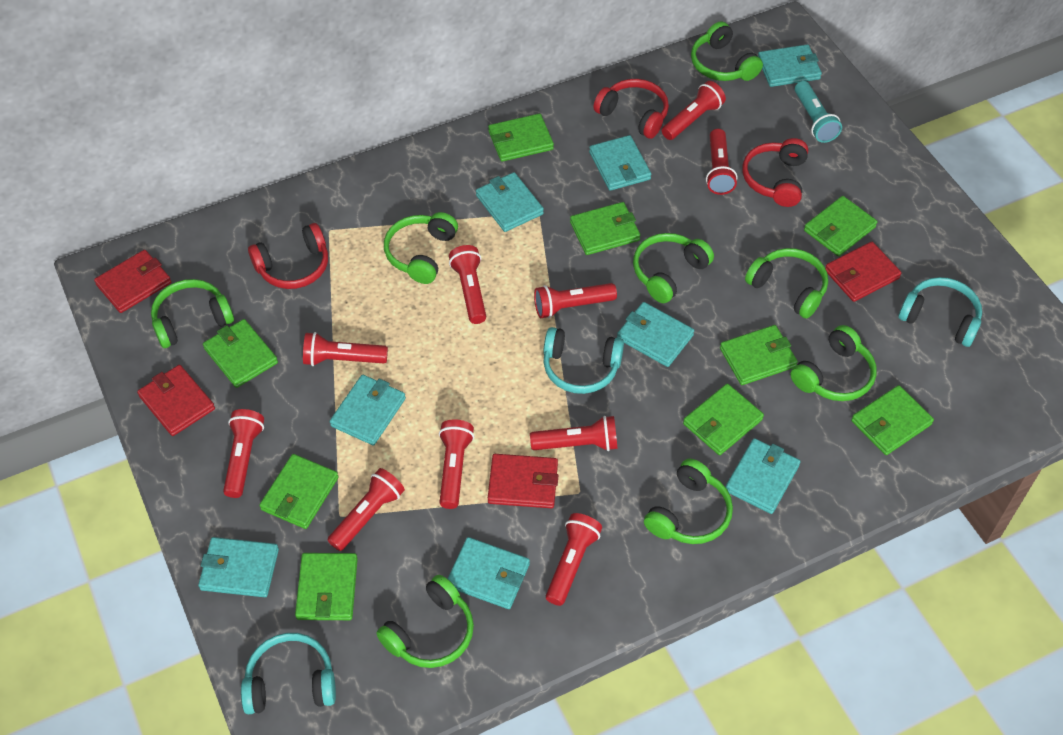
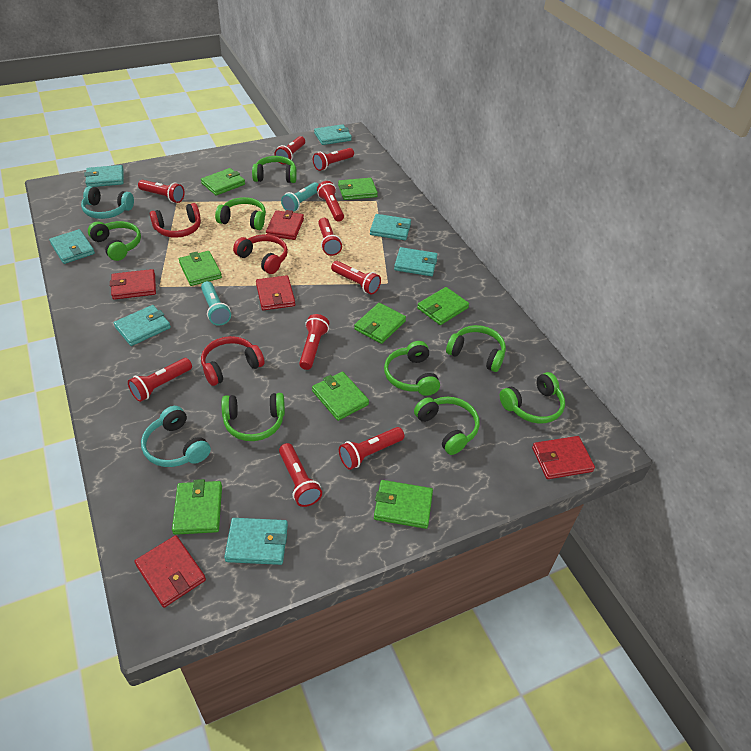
green wallet: [203,319,278,388] [259,454,339,529] [295,553,358,620] [488,113,554,162] [570,202,641,255] [683,384,764,455] [720,325,798,385] [804,196,878,256] [851,385,934,455] = 9 -> [172,479,222,535] [179,251,222,286] [201,168,245,196] [312,371,369,421] [338,178,378,200] [354,303,406,344] [374,480,433,529] [417,287,469,325] = 8
red wallet: [94,250,171,313] [137,365,215,436] [488,454,558,508] [825,242,902,302] = 4 -> [110,269,156,300] [134,535,206,608] [256,275,295,311] [266,210,304,240] [532,436,595,479] = 5
turquoise flashlight: [795,81,842,143] = 1 -> [201,281,231,326] [281,182,319,212] = 2
turquoise headphones: [241,633,336,714] [543,327,624,394] [898,277,982,347] = 3 -> [81,186,134,219] [141,406,211,467] = 2
turquoise wallet: [198,537,279,597] [330,375,406,445] [448,537,530,609] [476,172,544,232] [589,135,651,191] [617,302,694,367] [726,438,801,514] [758,44,822,87] = 8 -> [49,229,95,264] [84,165,124,187] [114,305,171,346] [224,518,288,565] [314,124,352,145] [370,214,411,240] [394,247,437,276] = 7

